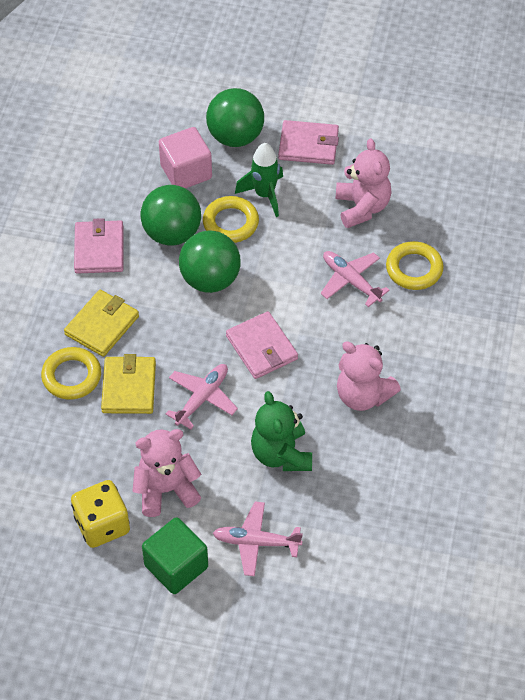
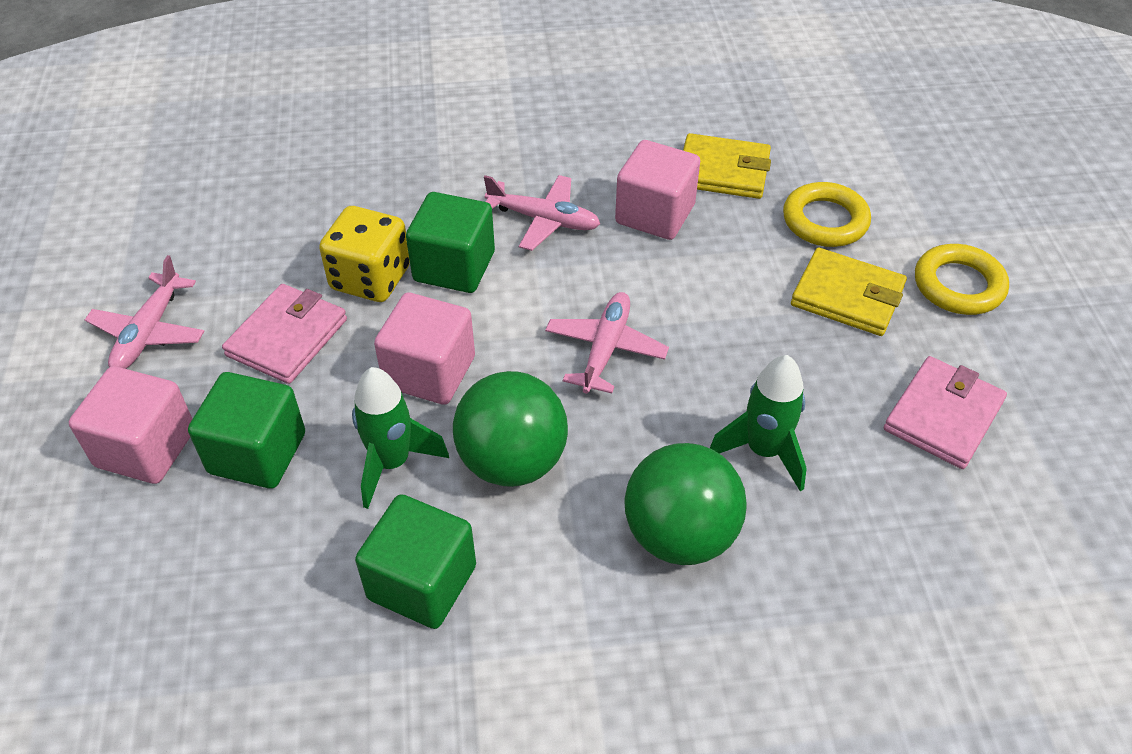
green ball: [141,185,201,245] [179,231,241,293] [206,88,264,147] = 3 -> [453,371,568,487] [624,443,747,565] = 2
green cube: [142,517,208,594] = 1 -> [188,372,305,489] [355,494,476,629] [406,192,495,293] = 3
green rocket: [235,143,283,217] = 1 -> [352,367,449,509] [710,355,807,491] = 2
green teddy bear: [251,391,312,471] = 1 -> none = 0
pink cube: [159,127,212,188] = 1 -> [69,366,192,484] [374,292,475,405] [615,140,700,240] = 3
pink teddy bear: [133,429,201,517] [336,139,392,228] [337,341,401,411] = 3 -> none = 0
pink wallet: [74,218,123,274] [226,311,298,379] [278,120,339,165] = 3 -> [222,284,347,384] [884,356,1007,469] = 2
yellow ring: [41,347,101,400] [203,196,259,243] [386,241,444,290] = 3 -> [783,182,871,247] [915,244,1009,315] = 2

